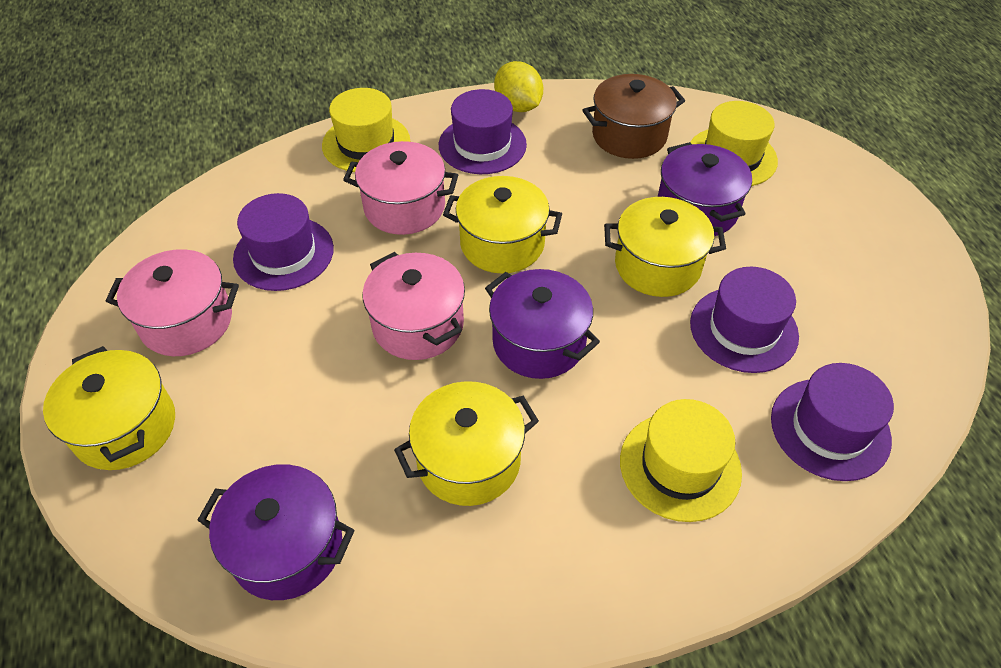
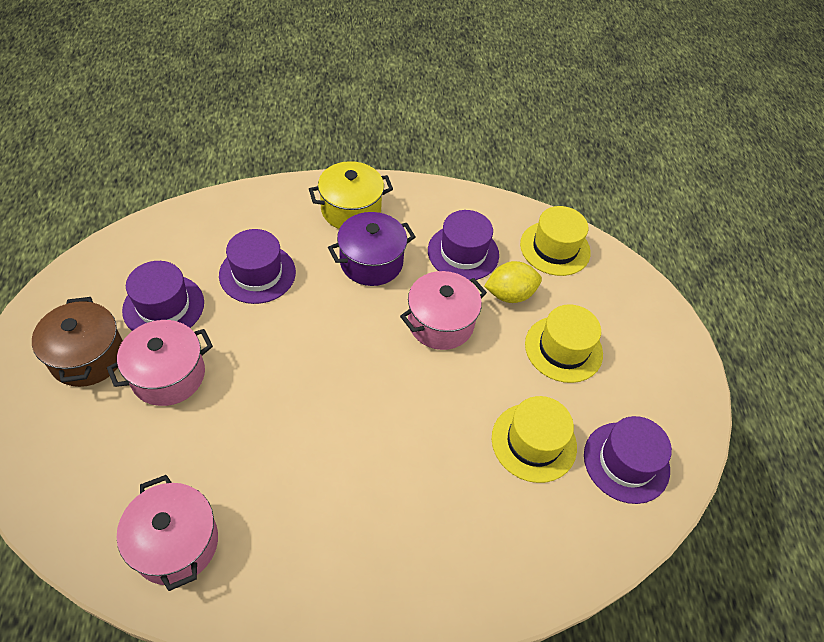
purple pot: [197,464,354,600] [485,269,600,379] [658,142,752,236] = 3 -> [328,212,415,286] = 1
yellow pot: [43,346,175,470] [394,381,539,506] [443,176,562,274] [604,197,726,297] = 4 -> [309,161,393,229] = 1

